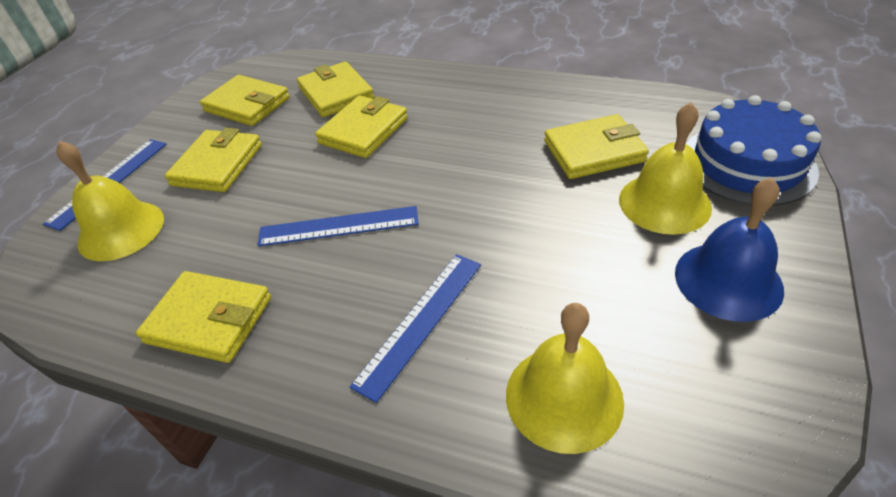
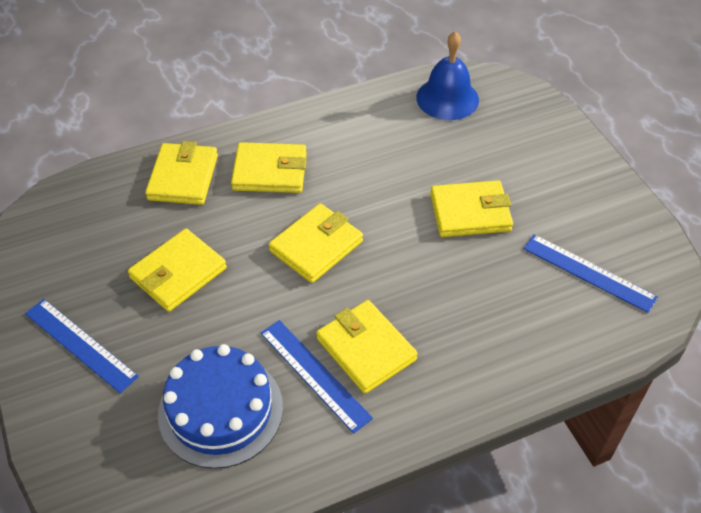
yellow bell: [56,141,164,261] [506,303,624,454] [619,102,712,235] = 3 -> none = 0

